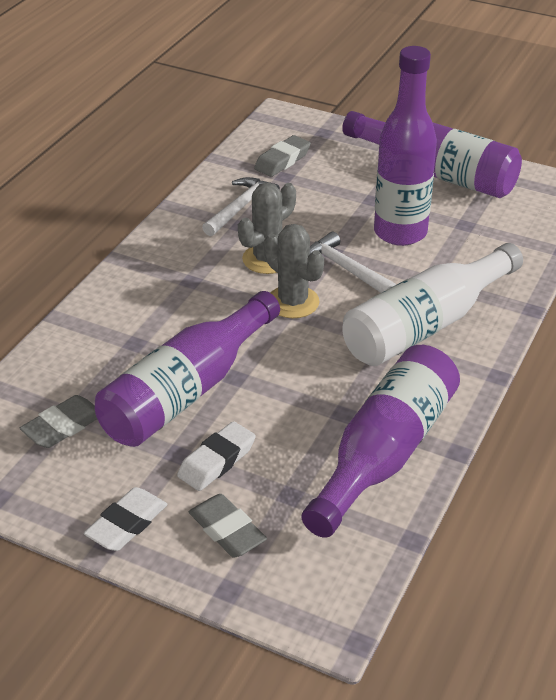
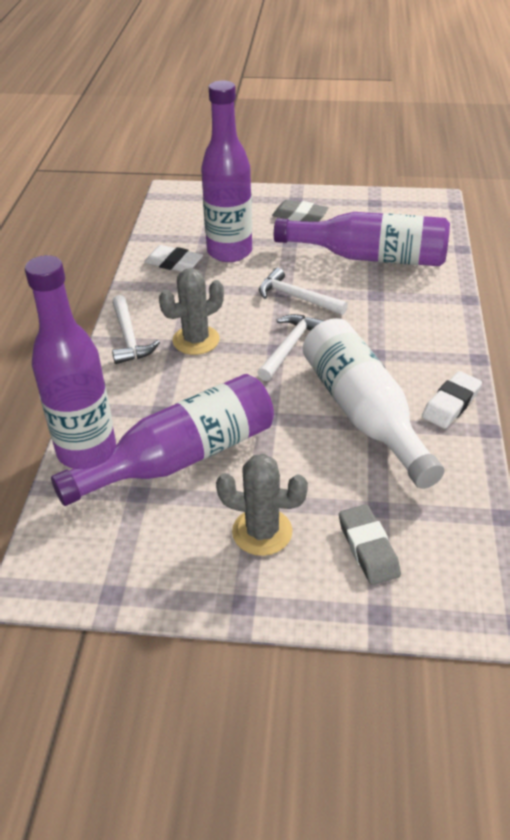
grey eraser: [20,395,97,448] [189,494,267,558] [254,135,311,177] = 3 -> [272,200,329,222] [339,504,401,585] = 2
white hammer: [202,177,280,236] [310,232,396,293] = 2 -> [112,295,160,364] [257,314,325,381] [259,268,348,315] = 3

